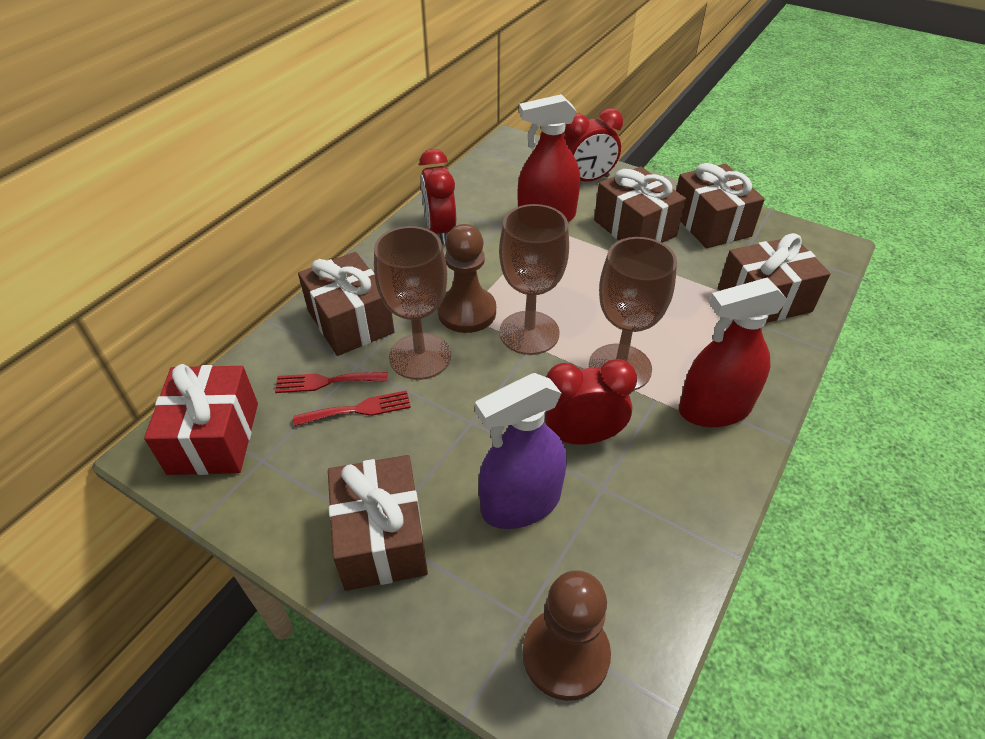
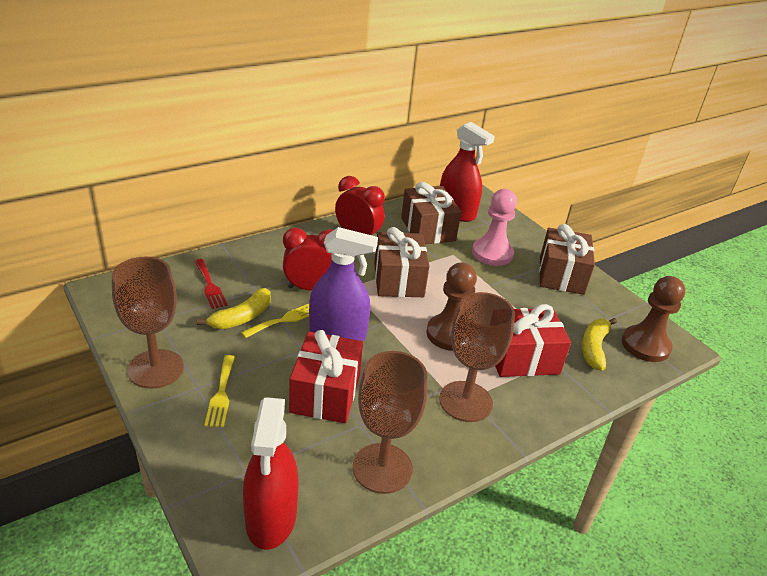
brown gift: [298,252,395,356] [328,455,428,591] [594,166,686,242] [676,163,765,248] [718,233,831,323] = 5 -> [374,227,429,297] [401,182,461,244] [539,224,595,295] = 3
pink pawn: none = 0 -> [472,189,517,266] = 1
red clock: [419,149,456,244] [545,359,637,445] [564,108,623,182] = 3 -> [283,227,333,291] [335,176,385,236] = 2
red fork: [275,372,388,393] [293,390,411,426] = 2 -> [195,259,228,309] = 1
red gift: [144,364,258,475] = 1 -> [289,330,363,423] [495,304,571,377] = 2
yellow banana: none = 0 -> [197,288,271,329] [582,318,617,371] = 2
yellow fork: none = 0 -> [204,355,235,427] [241,304,309,338] = 2

